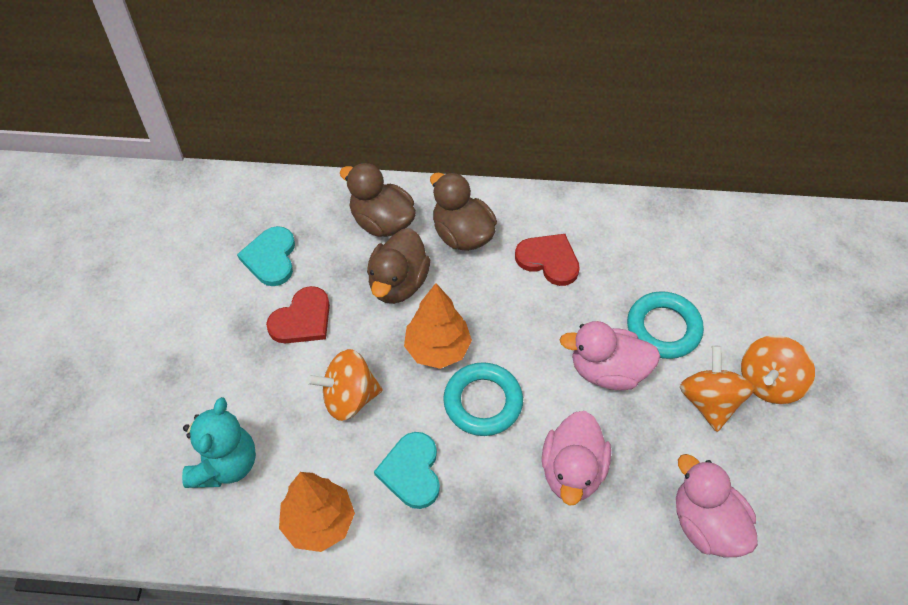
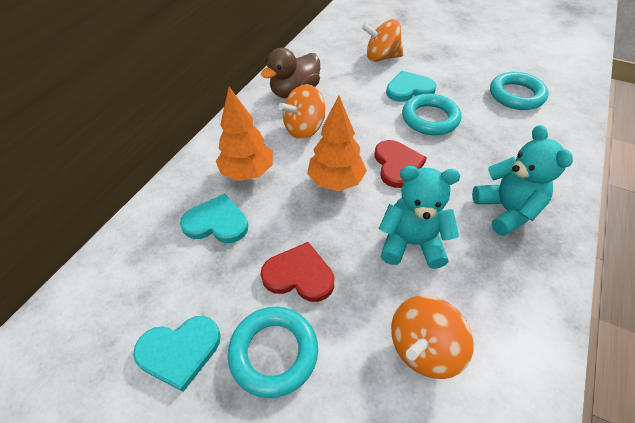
brown duck: [340,163,416,237] [367,228,430,304] [430,172,497,251] = 3 -> [261,48,320,99] = 1
pink duck: [542,411,611,506] [560,321,660,390] [676,454,758,557] = 3 -> none = 0
turquoise heart: [237,226,295,286] [374,432,440,509] = 2 -> [133,316,221,392] [180,194,248,243] [386,71,437,102] = 3
turquoise ring: [443,362,523,436] [627,291,704,359] = 2 -> [228,306,318,398] [402,94,461,135] [490,72,549,110] = 3
turquoise teddy bear: [182,397,256,488] = 1 -> [379,166,460,269] [472,125,573,236] = 2

